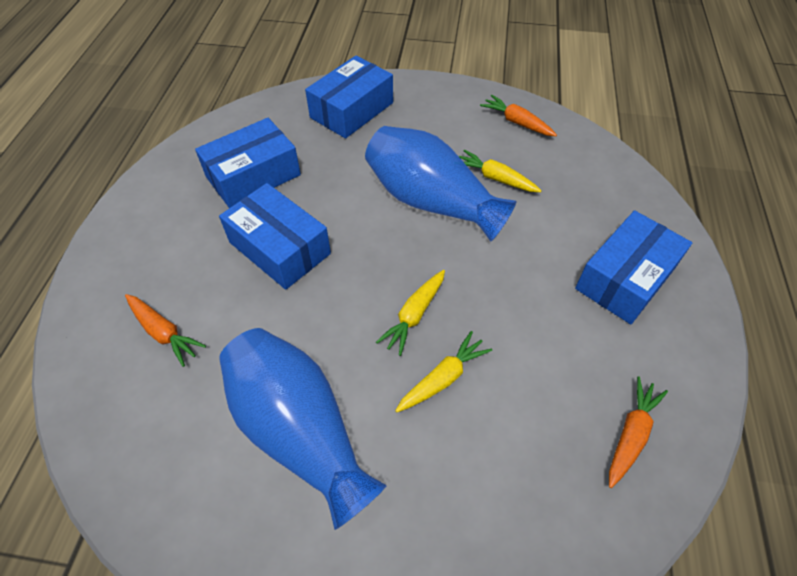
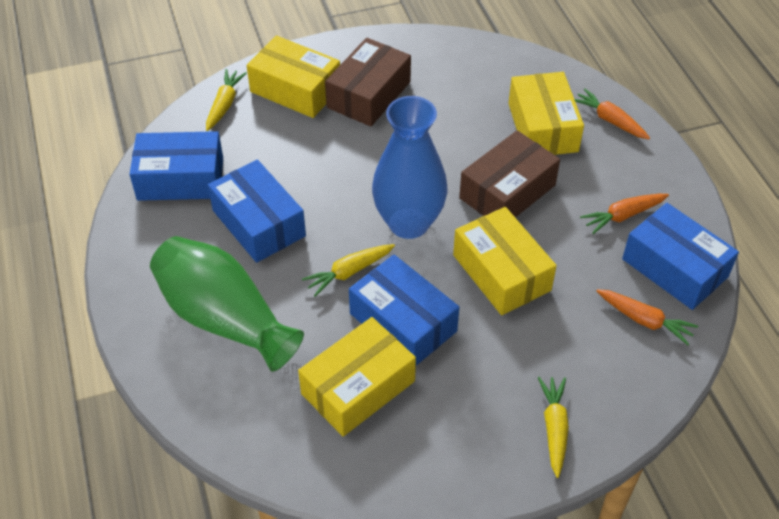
blue vase: [219,328,387,530] [365,126,517,241] = 2 -> [372,96,448,239] = 1
brown box: none = 0 -> [325,38,411,127] [459,130,560,218] = 2
green vase: none = 0 -> [150,236,304,372] = 1
yellow box: none = 0 -> [247,35,340,118] [298,317,416,437] [453,207,557,315] [508,72,584,155] = 4

